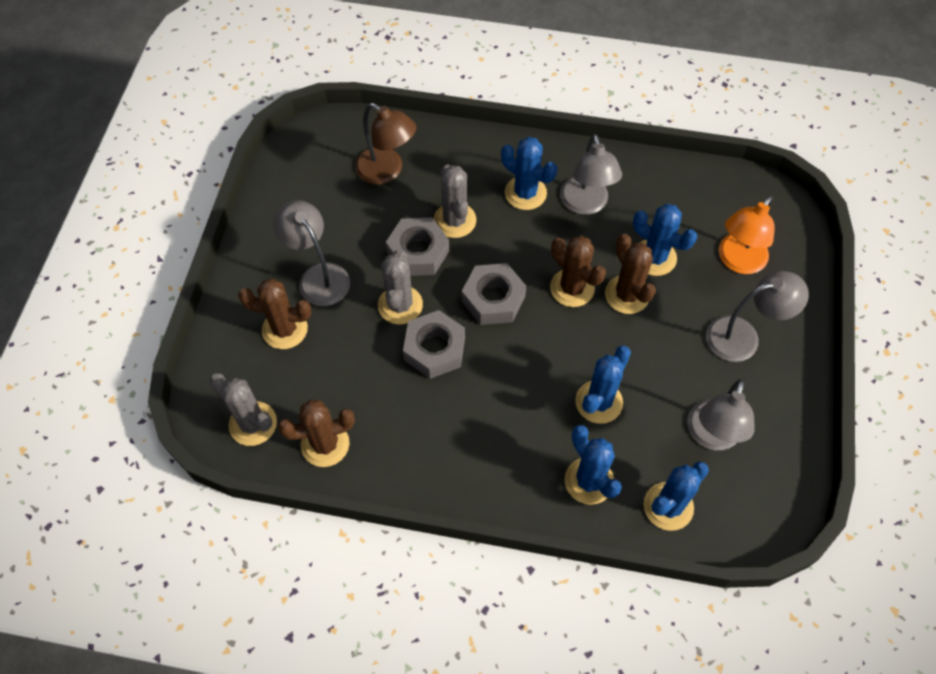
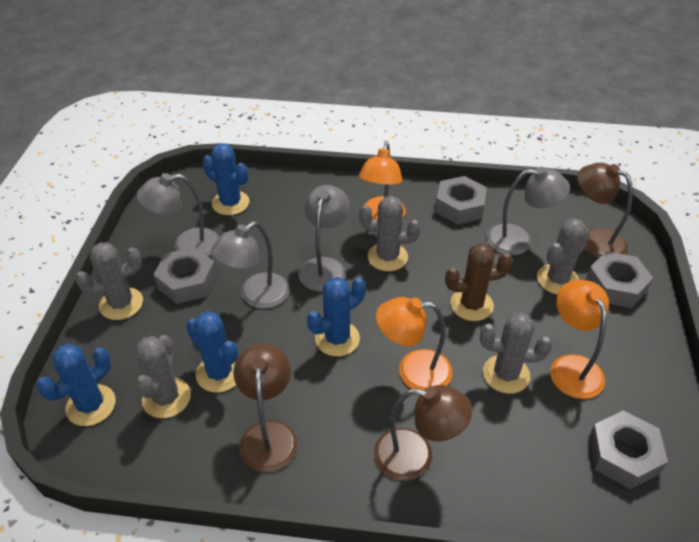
blue cactus: [501,137,557,210] [565,425,622,505] [575,345,631,424] [633,204,697,276] [644,461,709,531] = 5 -> [36,344,116,426] [186,311,238,393] [203,143,249,215] [307,277,366,356] = 4
brown cactus: [238,279,312,349] [278,399,355,467] [550,236,606,307] [605,234,656,314] = 4 -> [445,243,513,321] = 1
brown lamp: [355,103,416,184] = 1 -> [233,343,298,472] [374,385,472,481] [577,162,633,258] = 3
grey cactus: [209,373,277,446] [378,249,423,324] [434,164,477,238] = 3 -> [75,242,143,320] [136,335,191,418] [359,196,421,271] [480,312,552,394] [537,218,590,295] = 5
grey nut: [386,218,449,276] [403,310,465,379] [462,263,526,325] = 3 -> [153,247,217,304] [435,176,487,224] [586,251,653,308] [589,410,668,489] = 4
orange lamp: [719,195,775,274] = 1 -> [359,143,406,219] [376,297,452,390] [550,280,609,399] = 3

